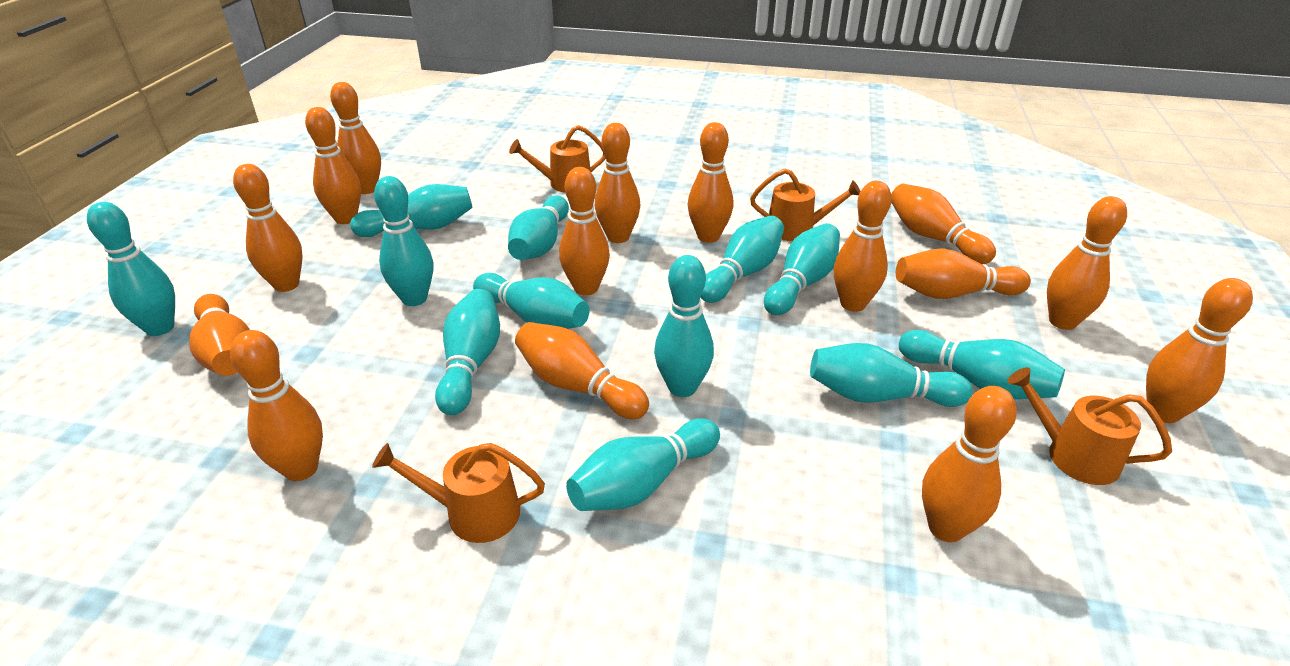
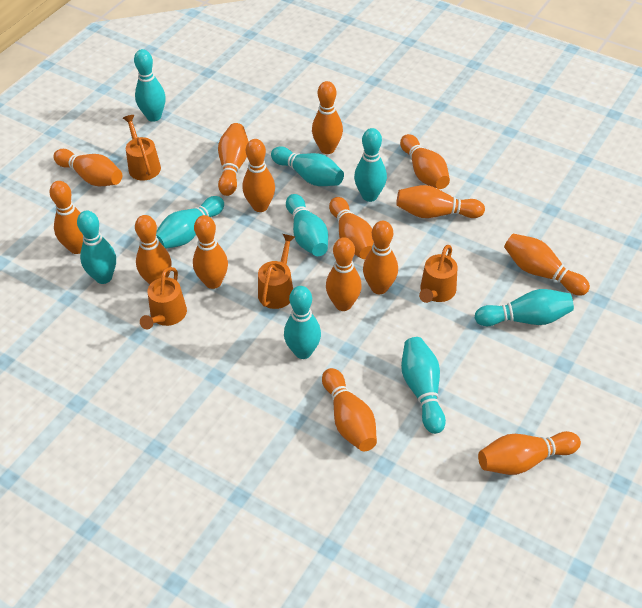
turquoise bowling pin: [87,202,175,336] [350,184,473,237] [374,176,433,306] [435,289,500,415] [473,273,589,329] [508,195,569,260] [566,418,720,511] [654,255,714,397] [700,216,784,303] [764,223,840,315] [810,343,973,407] [899,330,1065,399] = 12 -> [77,211,116,284] [134,49,166,122] [156,196,224,249] [271,146,344,186] [284,286,321,359] [286,194,328,256] [354,128,387,202] [401,337,446,434] [475,289,574,326] = 9

